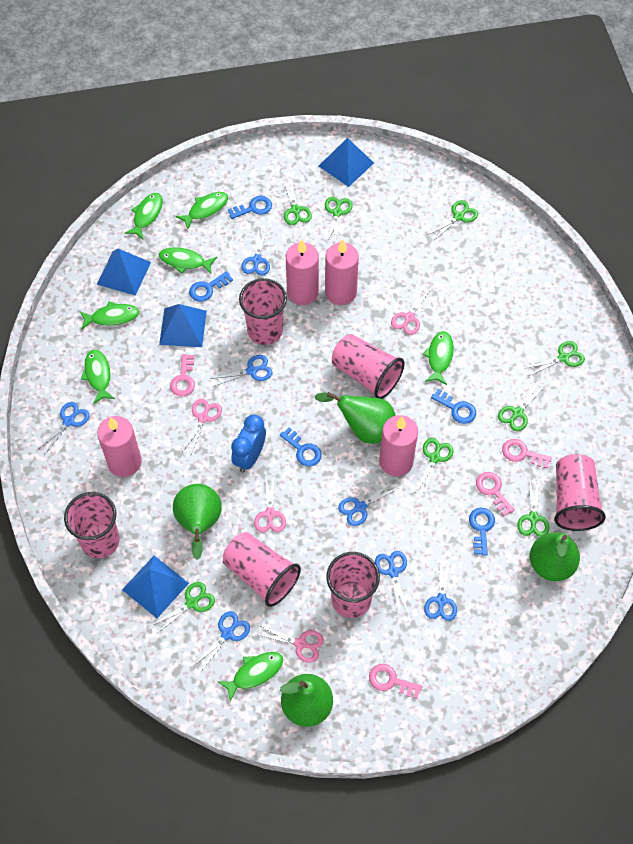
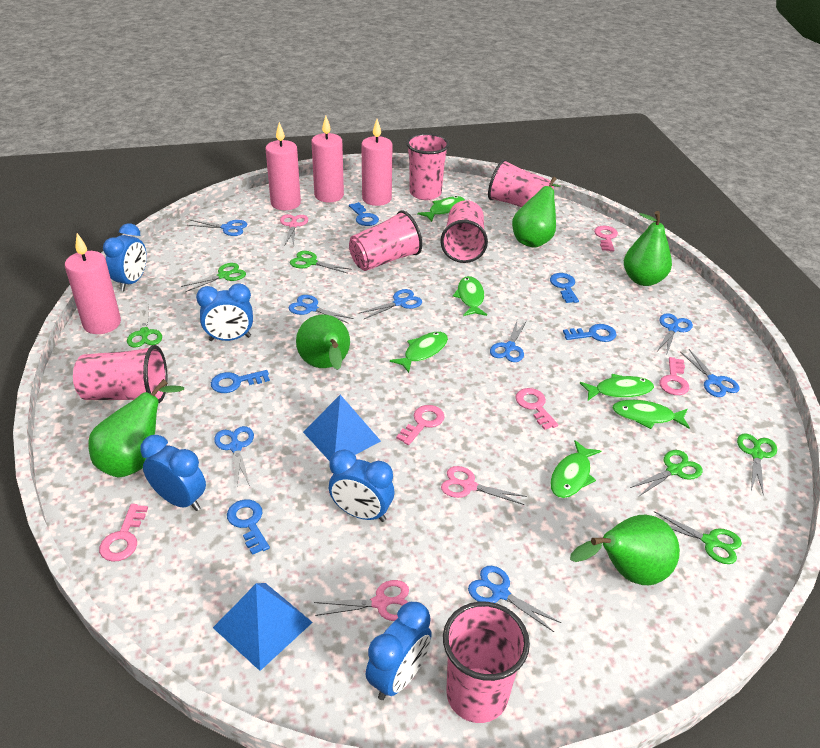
blue clock: [231,415,266,472] = 1 -> [103,223,147,292] [140,435,206,511] [196,283,253,341] [329,450,394,522] [366,602,432,700] = 5
blue pyramid: [96,249,151,296] [122,556,189,618] [159,304,207,347] [319,138,374,187] = 4 -> [213,583,313,671] [303,395,381,461] = 2
blue scissors: [37,402,89,455] [193,611,250,670] [210,355,273,386] [241,228,270,276] [338,481,400,526] [375,551,408,612] [424,557,457,621] = 7 -> [187,220,247,236] [214,426,254,486] [289,295,354,324] [359,289,422,319] [468,566,561,632] [490,321,527,362] [657,313,693,356] [680,349,740,397] = 8
green fish: [80,301,140,330] [81,349,115,404] [125,193,163,239] [159,247,217,274] [176,192,228,229] [218,652,283,702] [423,331,454,385] = 7 -> [390,332,448,373] [417,196,465,222] [453,276,487,316] [550,440,601,498] [580,374,654,400] [612,400,690,429] = 6
green pear: [173,484,221,560] [280,674,333,727] [315,392,396,444] [530,532,580,581] = 4 -> [88,379,184,477] [296,315,350,370] [512,177,561,248] [570,515,680,585] [624,211,672,286] = 5
green scissors: [151,582,215,633] [283,180,312,225] [325,197,353,244] [416,438,454,493] [428,200,478,240] [498,383,546,431] [517,477,549,537] [527,341,585,376] = 8 -> [127,304,162,348] [181,263,246,292] [290,251,352,274] [630,450,702,496] [654,511,742,564] [737,434,777,495] = 6
pink key: [170,354,195,396] [369,664,423,699] [476,472,515,516] [502,439,552,469] = 4 -> [99,504,148,562] [396,405,445,445] [515,388,558,430] [594,226,618,251] [659,357,689,395] = 5
pink scissors: [183,399,222,454] [254,475,286,533] [256,625,324,663] [391,287,431,335] = 4 -> [280,214,308,247] [314,580,409,621] [441,466,527,505] = 3

